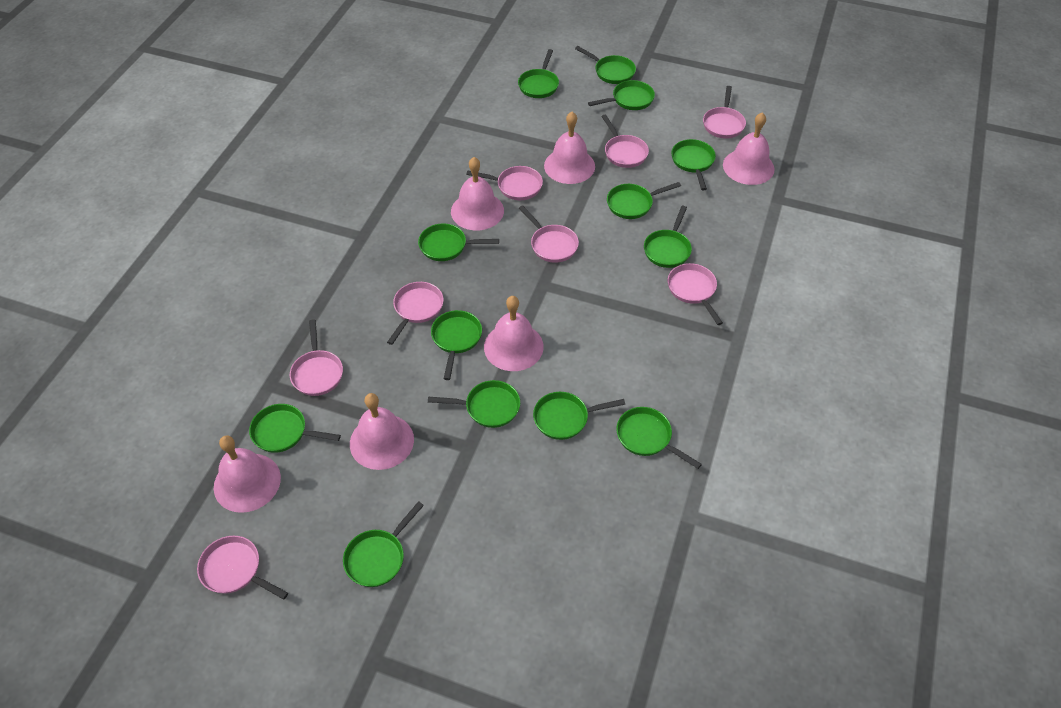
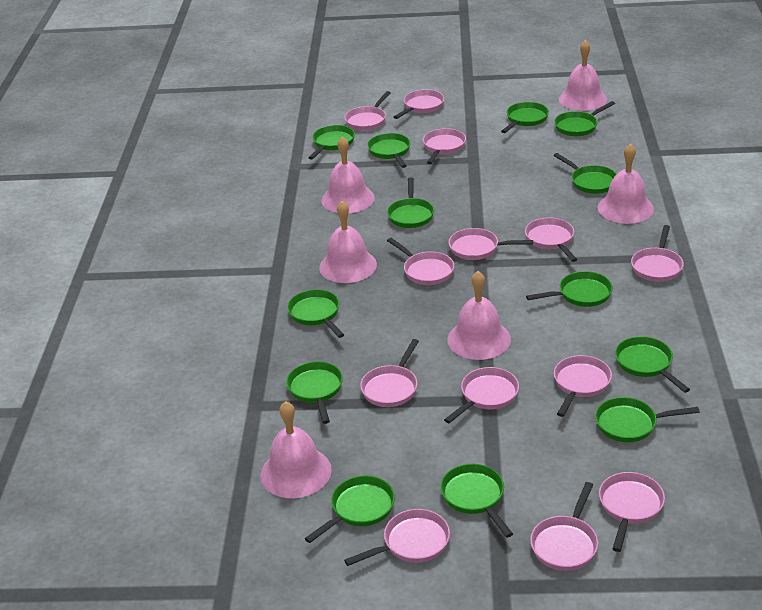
pink pan: [197,536,288,600] [290,319,343,396] [387,282,444,345] [466,166,543,200] [519,205,579,263] [601,115,649,168] [668,263,723,325] [703,86,746,139] = 8 -> [344,91,391,131] [344,509,450,566] [360,339,419,407] [387,238,454,285] [394,89,444,119] [423,128,466,164] [444,367,519,423] [449,228,533,260] [525,217,577,262] [530,482,598,571] [554,355,612,417] [599,472,665,552] [631,225,684,282] = 13

